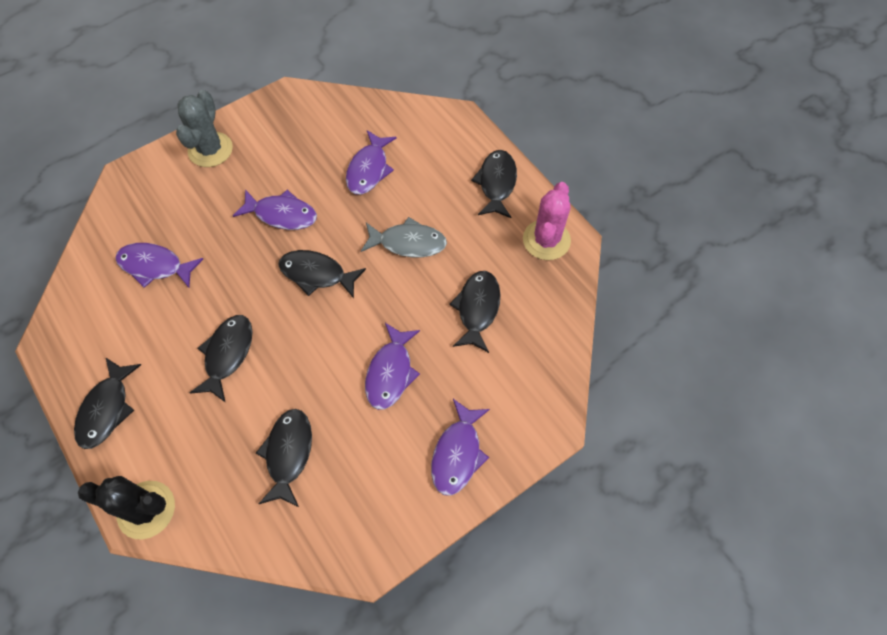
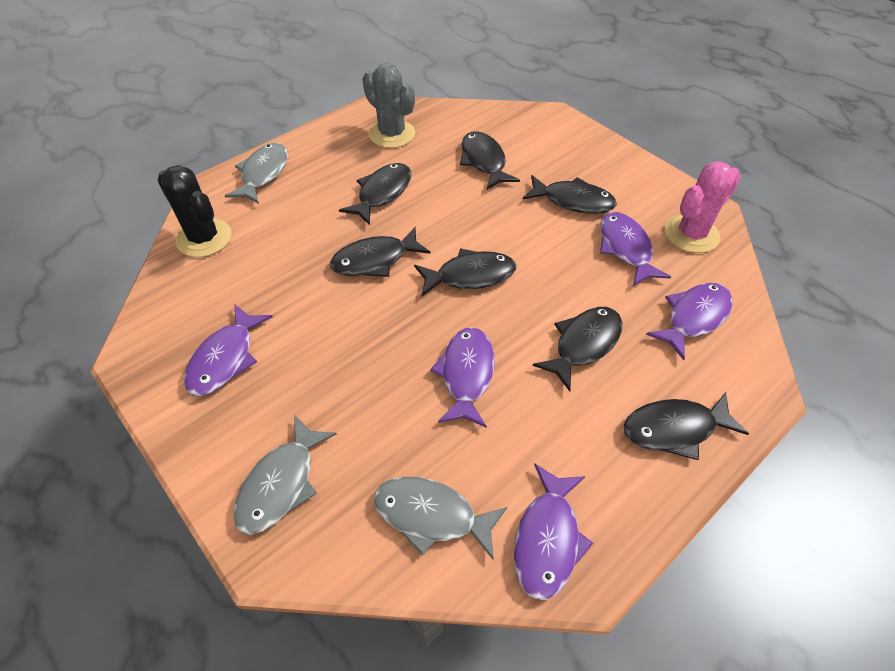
black fish: [74,358,141,449] [190,315,253,403] [256,409,312,507] [279,250,366,298] [449,271,501,353] [471,150,517,218] = 6 -> [330,227,431,277] [339,163,411,225] [414,248,516,296] [460,131,520,190] [522,175,617,214] [533,307,623,392] [623,392,749,460] = 7
grey fish: [361,217,447,258] = 1 -> [225,143,288,204] [233,415,337,535] [373,477,507,560] = 3

